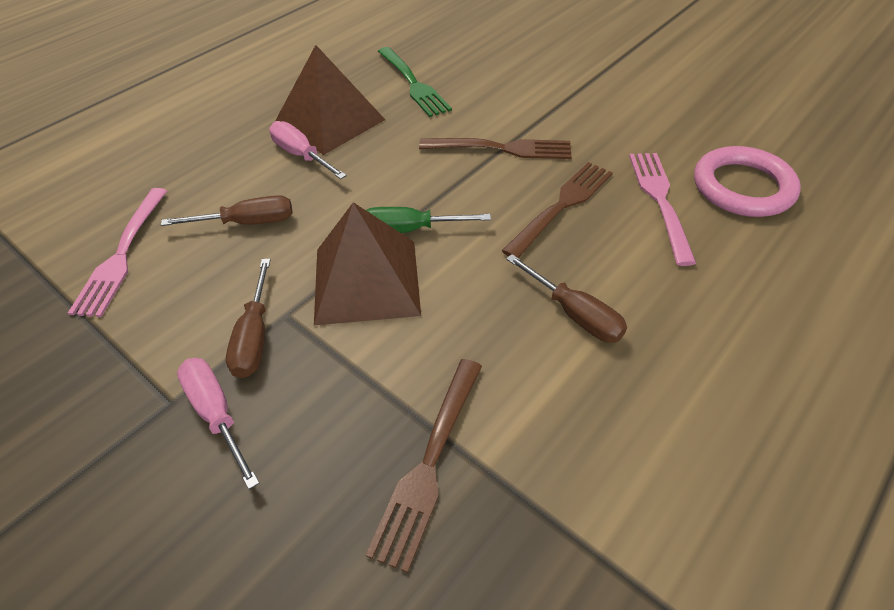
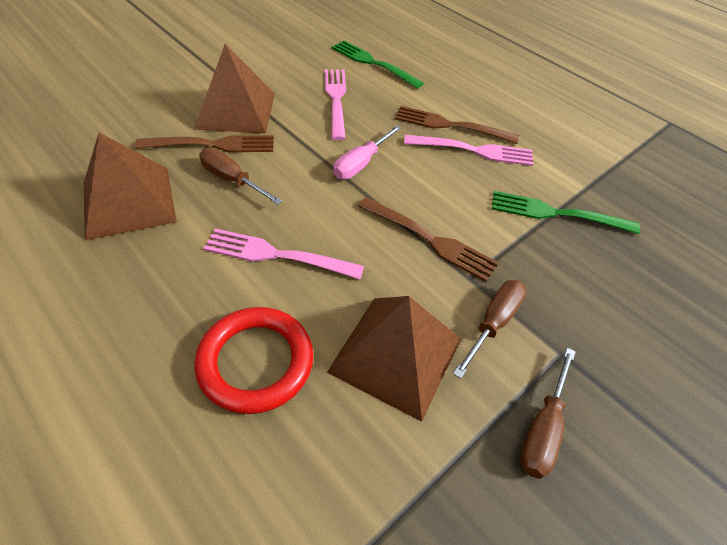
brown pyramid: [275,45,385,155] [314,202,421,325] = 2 -> [84,133,177,240] [194,44,275,134] [327,296,461,421] = 3
green fork: [378,47,452,117] = 1 -> [331,40,424,89] [492,191,640,234] = 2
green screwdriver: [366,207,491,233] = 1 -> none = 0
pink fork: [68,188,167,317] [629,153,696,266] = 2 -> [203,228,364,279] [325,69,346,140] [404,135,534,166] = 3
pink ring: [694,146,801,217] = 1 -> none = 0
pink screwdriver: [177,358,259,489] [269,121,347,179] = 2 -> [333,125,402,179] = 1
red ring: none = 0 -> [194,307,314,414] = 1

